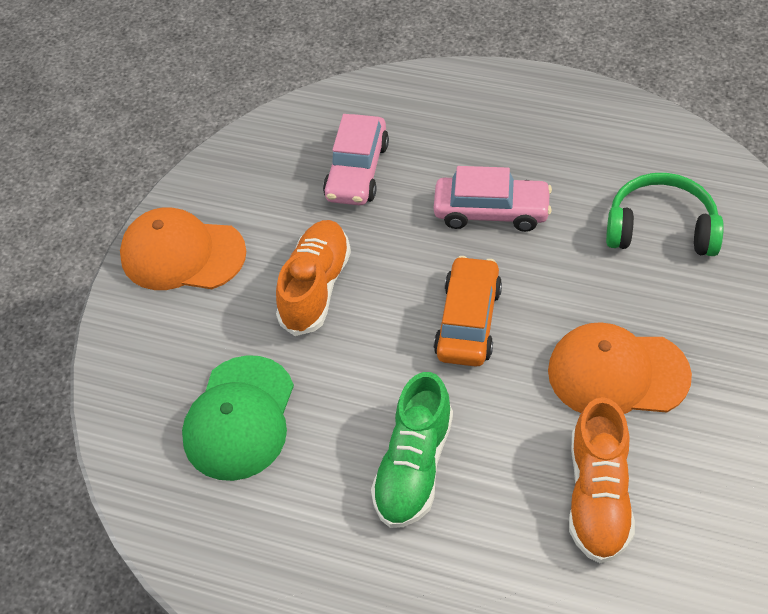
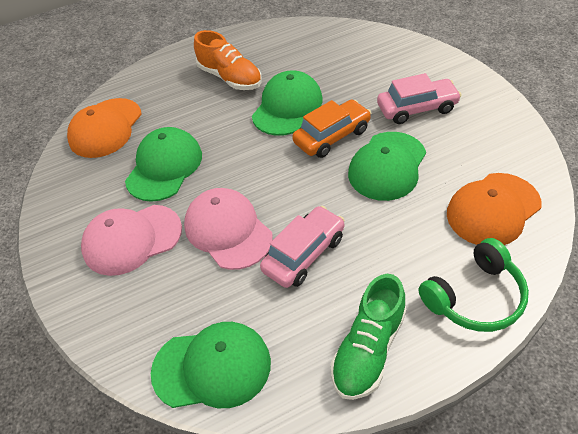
green cap: [182,355,294,481] = 1 -> [125,127,202,202] [151,322,271,408] [252,70,322,136] [348,132,426,201] = 4
orange shoe: [276,220,351,336] [569,397,635,563] = 2 -> [194,30,262,90] = 1
pink cap: none = 0 -> [81,205,182,276] [184,188,273,270] = 2

